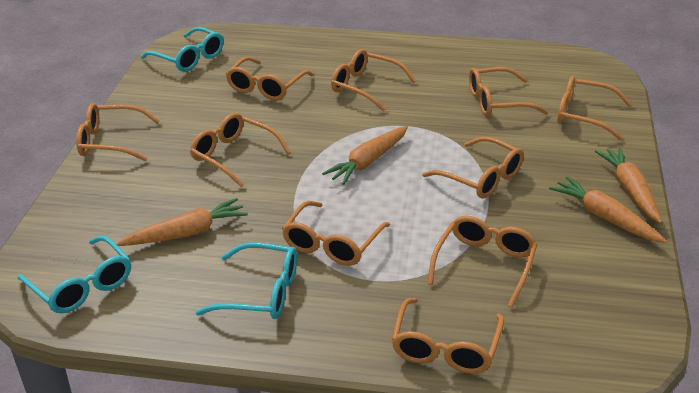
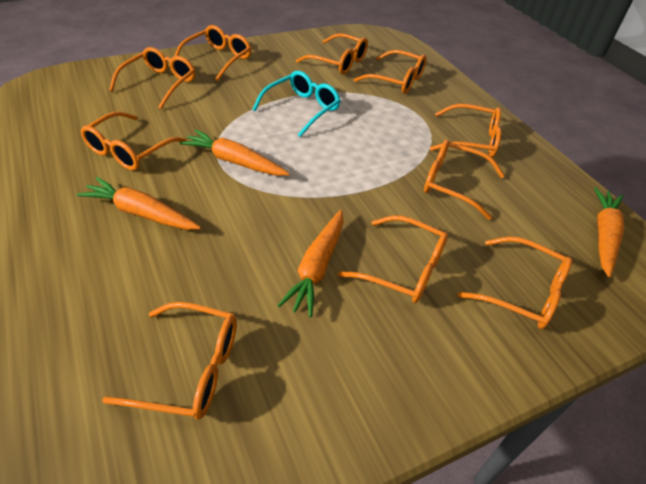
turquoise glasses: [17,236,131,314] [141,27,224,72] [195,242,297,319] = 3 -> [252,71,341,137] = 1

